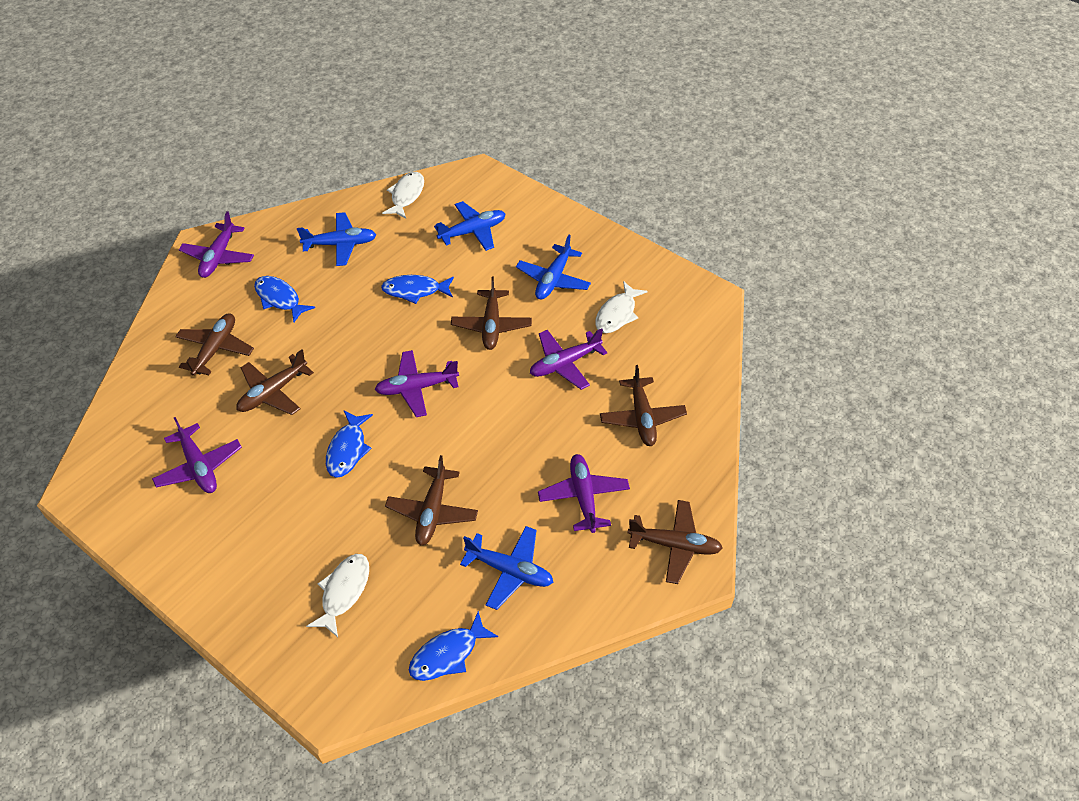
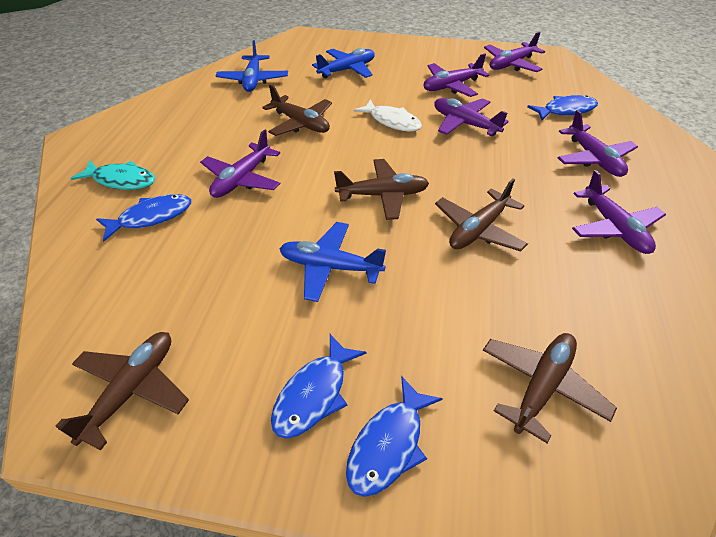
blue plane: [297,212,376,266] [434,201,505,251] [460,526,554,610] [516,235,591,300] = 4 -> [216,40,288,92] [279,222,386,302] [312,48,375,78] = 3
brown plane: [175,313,254,376] [236,350,314,415] [385,455,478,546] [451,276,532,350] [600,365,687,446] [628,500,723,584] = 6 -> [55,332,189,450] [262,85,332,136] [334,159,429,220] [435,178,528,252] [483,333,617,443] = 5
purple plane: [152,417,242,493] [179,211,254,278] [374,350,459,417] [530,329,608,390] [538,454,630,533] = 5 -> [200,129,280,198] [423,54,490,97] [434,98,509,136] [484,32,545,72] [558,110,638,177] [572,170,666,254] = 6
turquoise fish: none = 0 -> [71,160,155,190] = 1
white fish: [306,554,369,637] [382,172,424,218] [595,281,648,333] = 3 -> [353,100,422,132] = 1

